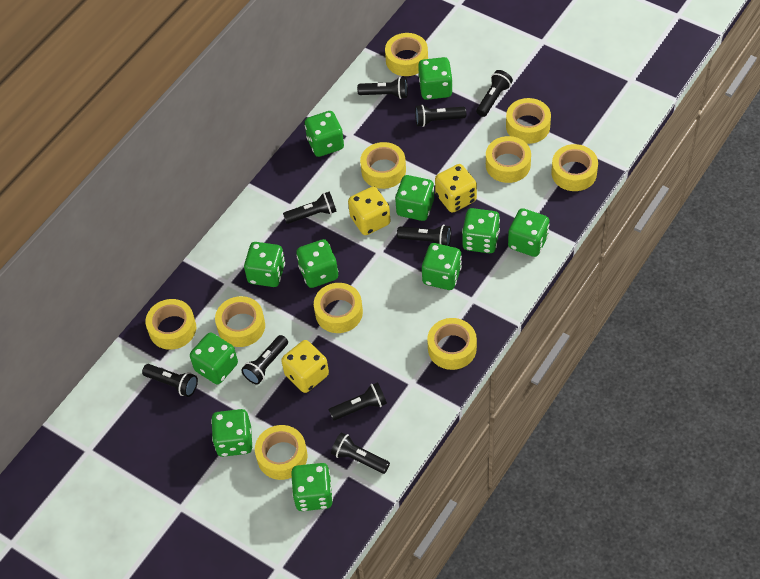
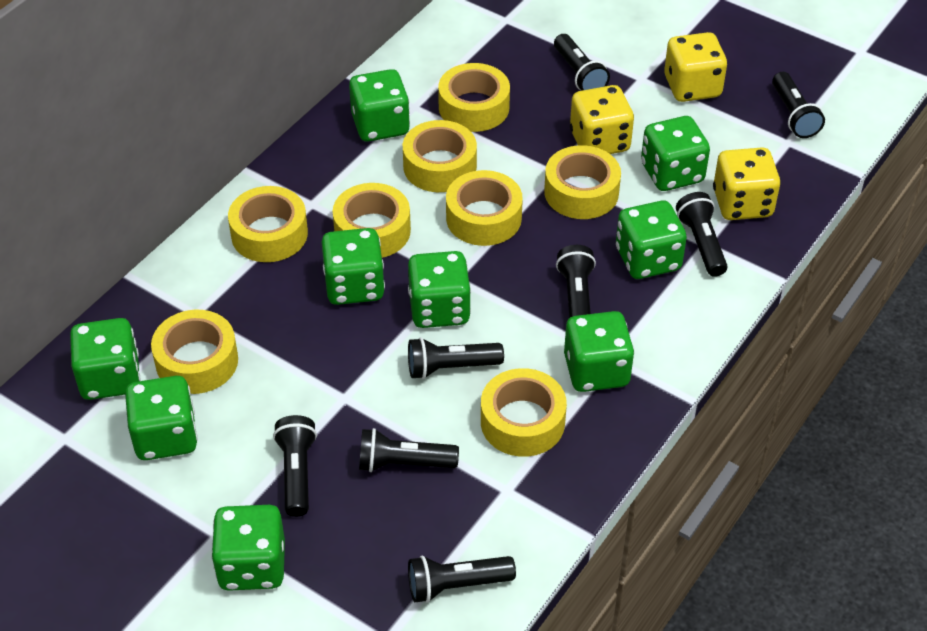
black flashlight: [142,364,198,397] [241,335,288,385] [283,191,337,224] [329,382,387,421] [331,432,390,474] [357,77,408,99] [397,225,451,246] [415,104,466,127] [476,70,513,117] = 9 -> [273,415,317,517] [359,428,459,472] [408,337,504,379] [408,556,516,603] [554,34,610,91] [556,245,596,318] [676,192,728,277] [772,72,825,138] = 8
green dice: [190,333,238,384] [211,409,252,457] [244,242,285,287] [291,463,333,511] [296,239,338,288] [305,111,344,157] [395,175,434,221] [418,57,453,100] [422,243,462,290] [462,208,500,253] [508,208,549,257] = 11 -> [70,318,140,400] [125,376,198,460] [211,505,285,591] [321,228,385,305] [349,69,410,142] [408,251,471,328] [564,311,634,392] [616,201,687,279] [641,116,710,191] = 9
yellow tape: [145,299,196,350] [215,296,265,347] [255,425,308,480] [314,283,363,333] [360,142,406,189] [385,33,428,76] [427,318,477,370] [486,136,531,183] [506,98,551,144] [551,144,598,191] = 10 -> [151,310,238,394] [228,186,308,262] [333,183,411,258] [403,120,477,192] [438,63,510,132] [446,170,523,246] [481,368,567,457] [544,145,621,219] = 8

